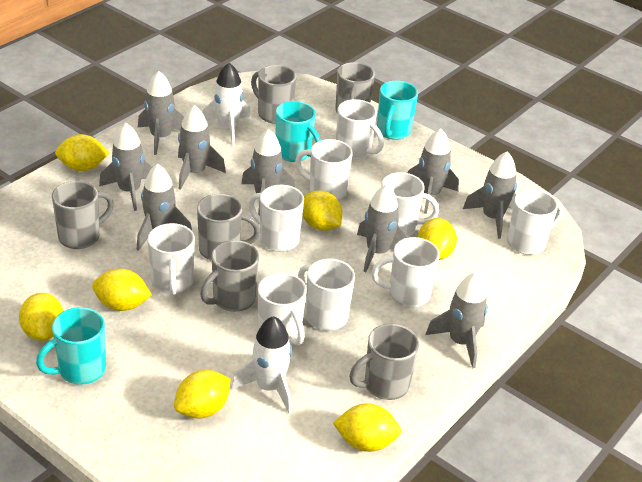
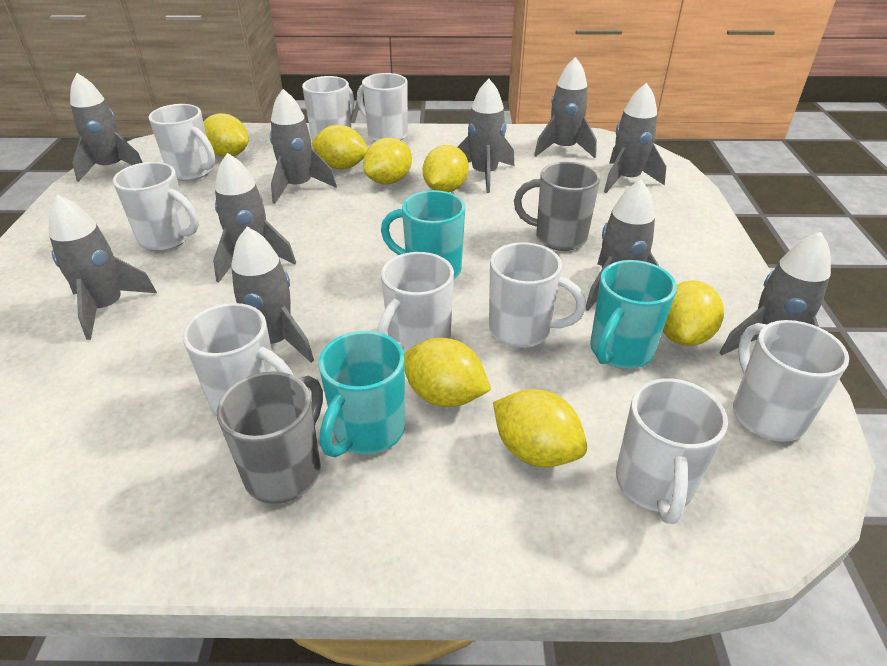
grey mug: [52,181,114,249] [197,194,260,261] [200,240,259,312] [251,65,296,124] [335,62,375,113] [349,324,419,400] = 6 -> [217,371,323,504] [514,162,600,251] = 2
grey rocket: [99,123,153,211] [137,164,192,251] [138,71,184,155] [178,105,226,190] [241,129,295,216] [357,184,409,272] [408,128,459,214] [425,272,488,369] [463,151,517,239] = 9 -> [49,195,157,340] [70,73,143,182] [213,153,296,283] [231,227,314,363] [270,89,337,204] [458,79,514,193] [534,57,597,158] [586,180,660,311] [604,83,666,193] [719,232,831,356] = 10
white rocket: [202,62,251,145] [231,316,292,413] = 2 -> none = 0

